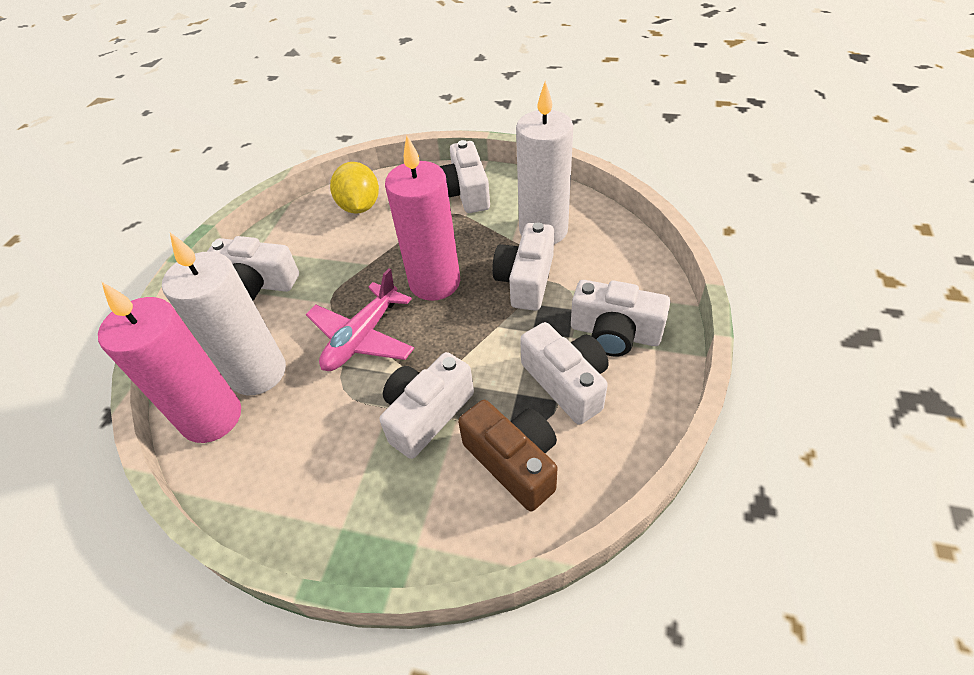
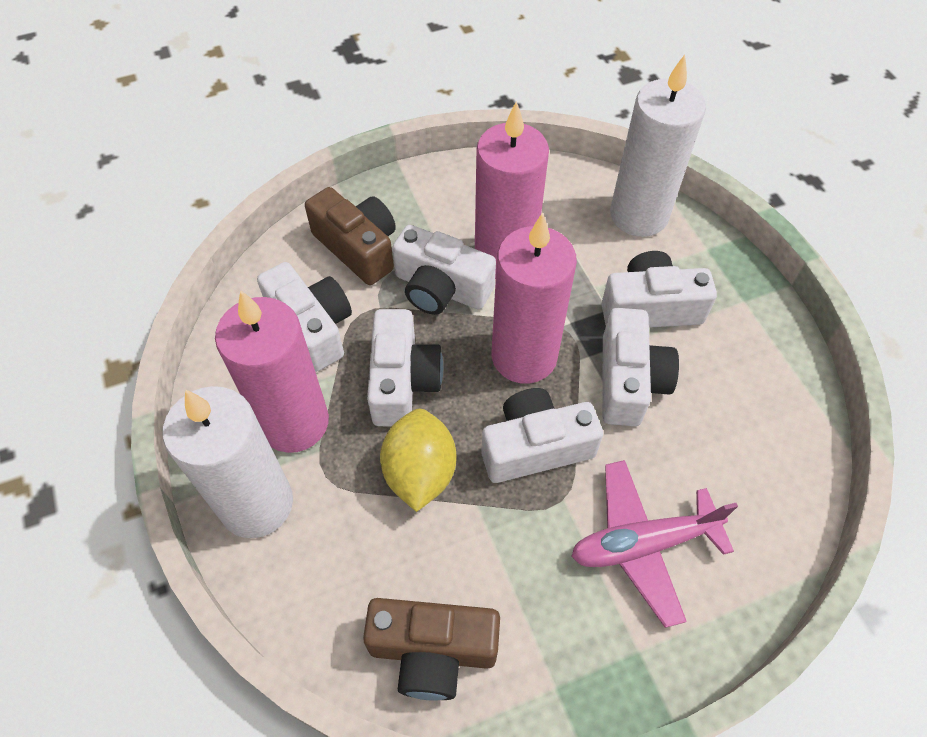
brown camera: [458,400,558,511] = 1 -> [305,187,396,285] [363,598,500,701] = 2
pink candle: [98,282,241,443] [385,135,460,301] = 2 -> [215,290,329,453] [475,101,549,279] [492,213,577,384] = 3

